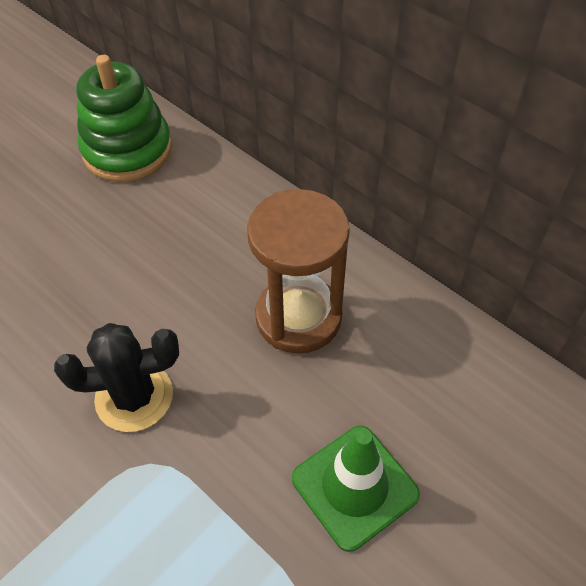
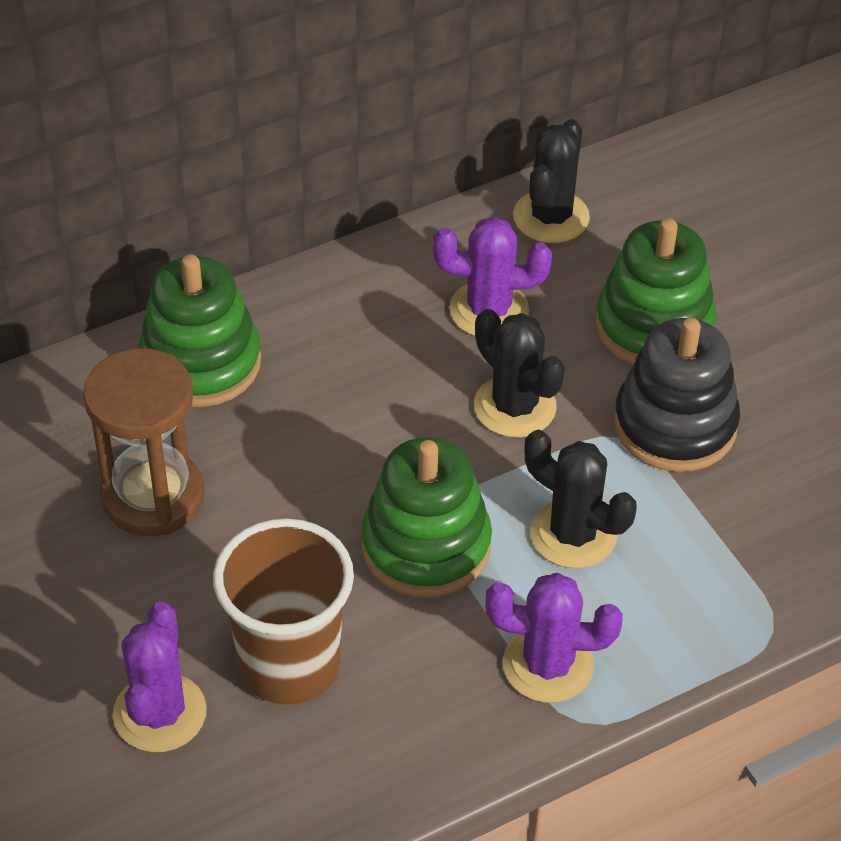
black cactus: [54,323,179,432] = 1 -> [474,309,565,437] [513,119,590,243] [525,430,637,568] = 3
black stacking toy: none = 0 -> [614,318,740,472] = 1
brown cup: none = 0 -> [213,518,354,705] = 1
green stacking toy: [76,55,172,182] = 1 -> [138,254,261,407] [361,437,492,597] [596,218,717,365] = 3
green traffic cone: [292,426,420,552] = 1 -> none = 0
purple cactus: none = 0 -> [113,601,207,752] [433,216,552,336] [485,573,623,703] = 3

